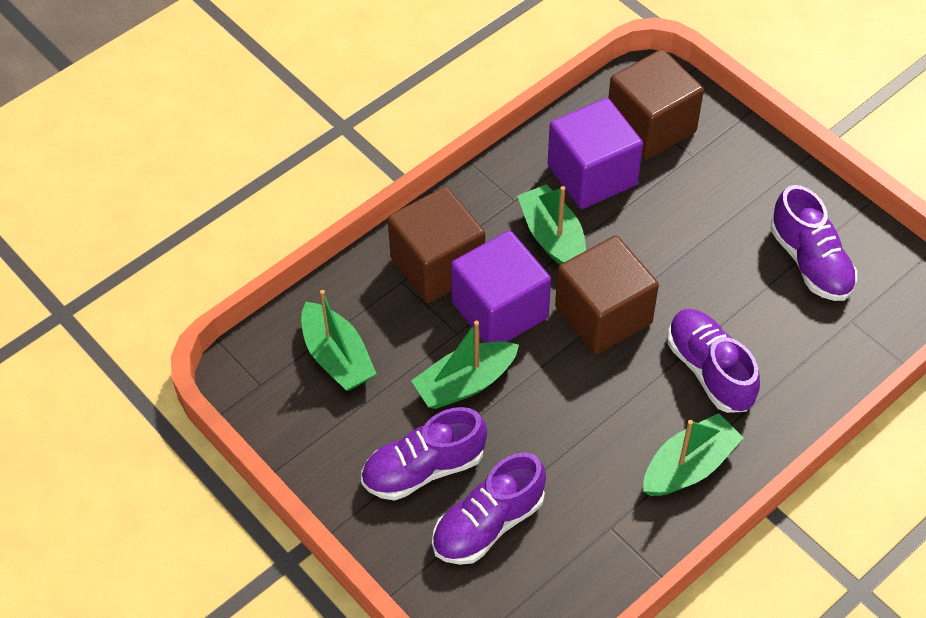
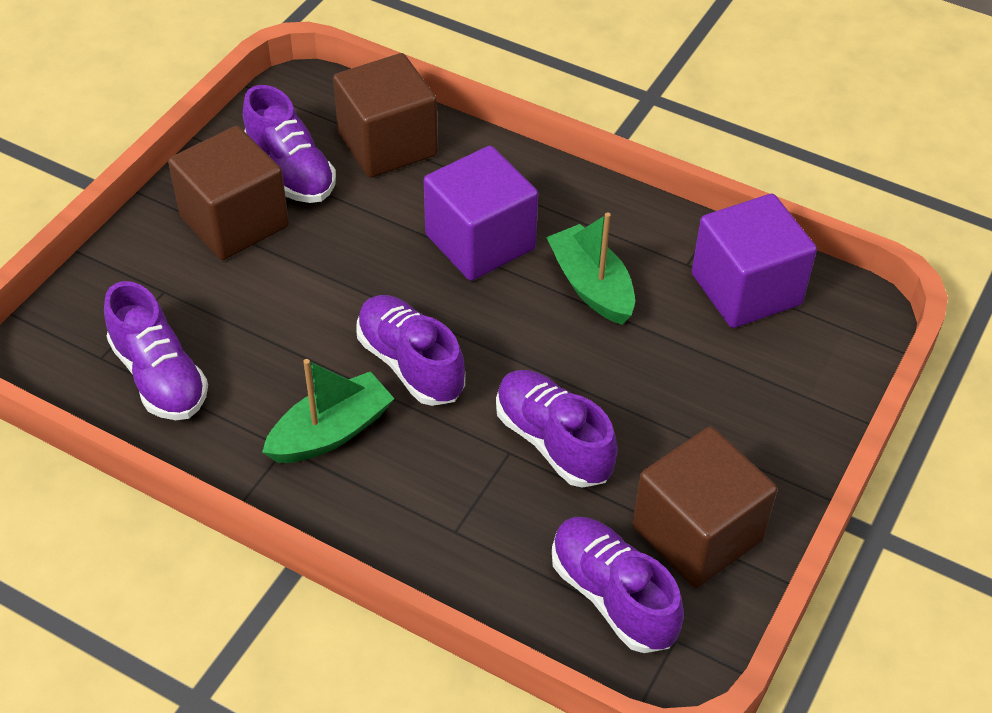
green boat: [301,290,377,391] [411,321,519,409] [517,184,586,265] [643,413,744,496] = 4 -> [262,359,394,463] [546,212,635,325] = 2
purple shoe: [361,407,487,500] [432,452,546,565] [667,309,760,413] [770,185,857,301] = 4 -> [104,281,208,420] [243,85,336,203] [357,295,465,406] [496,370,618,488] [552,517,684,653] = 5

